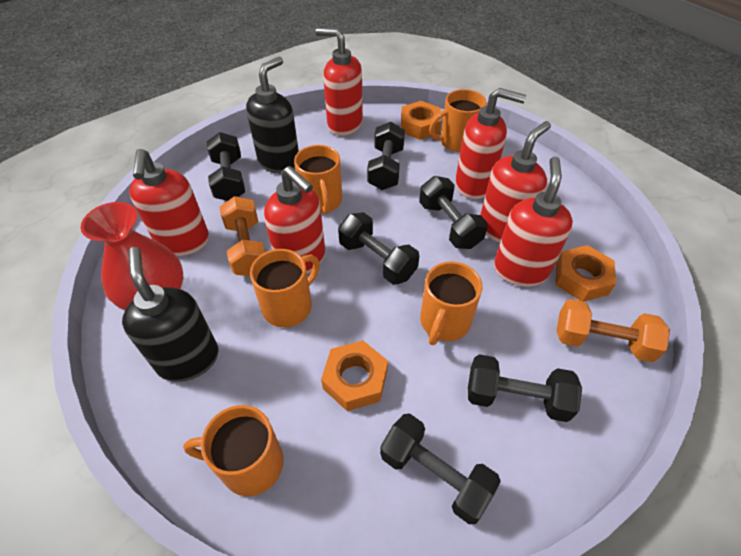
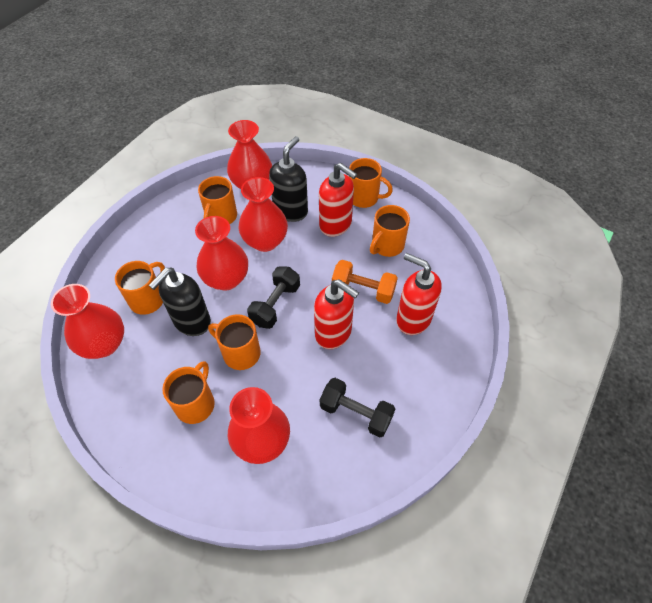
black dumbbell: [207,132,245,201] [338,212,419,285] [367,122,405,190] [380,413,501,524] [419,176,488,249] [468,354,582,422] = 6 -> [247,266,300,329] [320,378,395,438] = 2
orange dumbbell: [219,196,265,276] [557,299,670,362] = 2 -> [332,260,398,304] = 1
orange mug: [183,405,284,496] [250,249,320,327] [294,145,342,214] [420,261,482,345] [429,89,487,152] = 5 -> [115,261,165,315] [162,361,215,424] [198,176,237,224] [208,314,260,370] [349,158,393,208] [370,205,410,257] = 6
orange nut: [321,340,388,411] [401,101,441,140] [556,245,616,301] = 3 -> none = 0
red soap dispenser: [129,149,209,256] [264,166,325,274] [315,28,363,136] [455,88,526,199] [480,121,551,243] [494,157,573,287] = 6 -> [314,279,359,349] [319,163,357,237] [396,253,442,335] = 3
red vase: [81,202,183,310] = 1 -> [51,284,124,359] [195,216,248,291] [227,120,272,189] [228,387,290,464] [239,177,288,252] = 5

